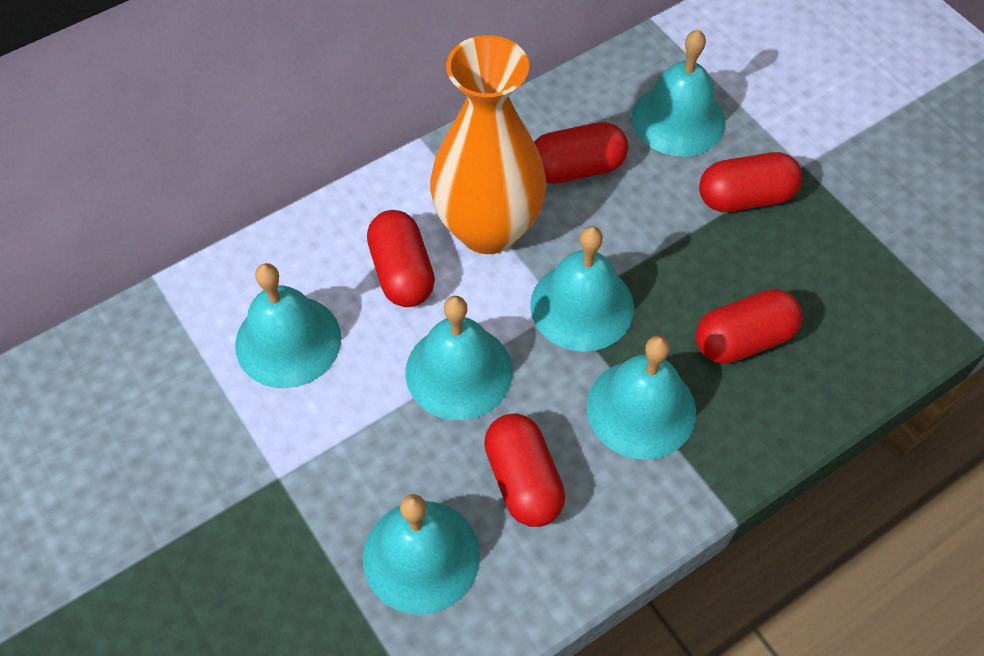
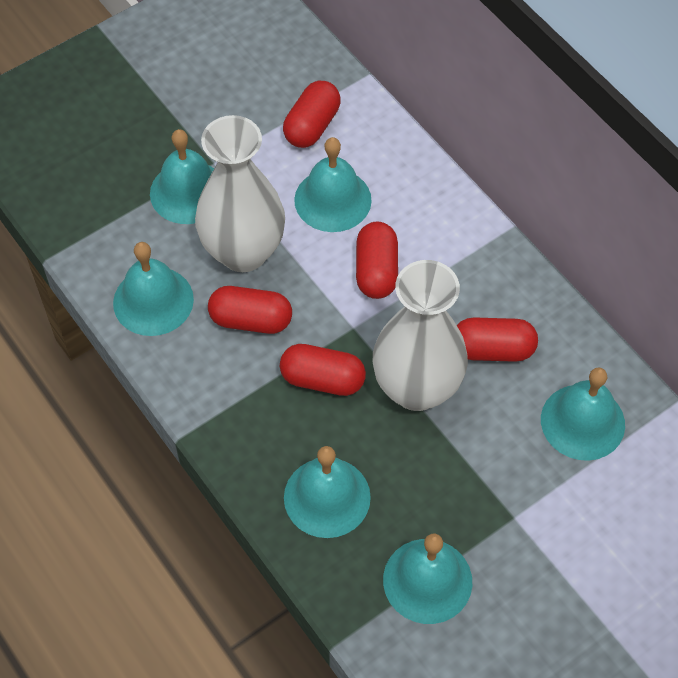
orange vase: [430,35,547,254] = 1 -> none = 0
white vase: none = 0 -> [195,115,285,272] [373,260,468,411] = 2

